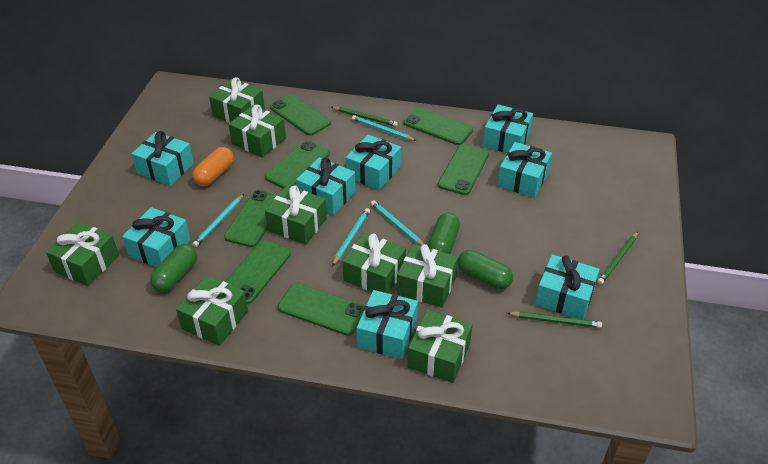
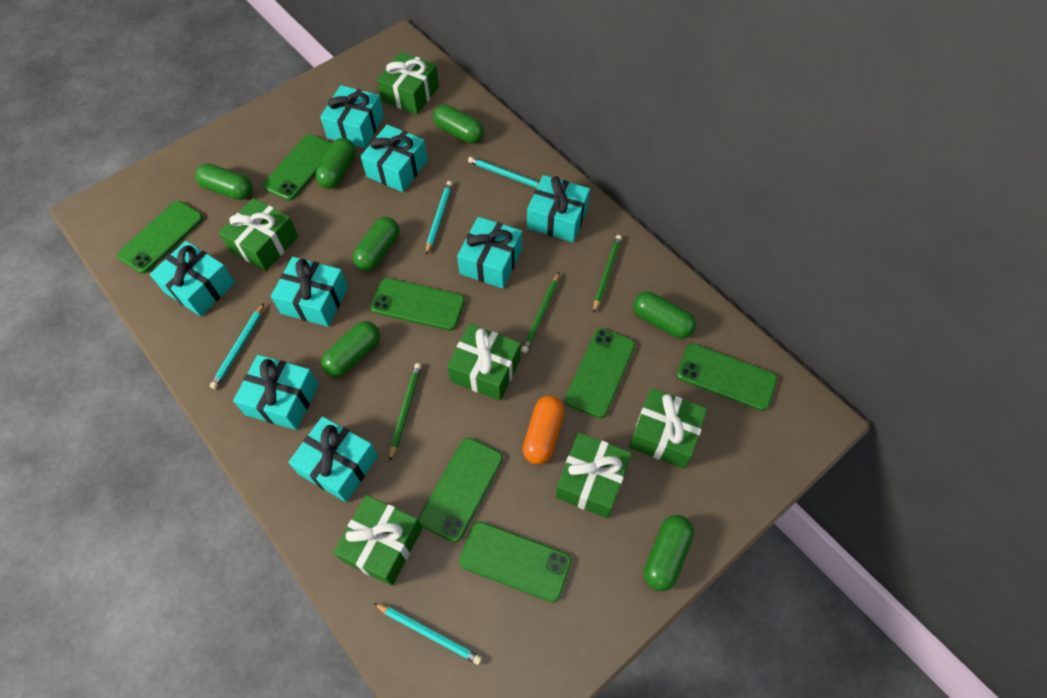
green capsule: [150,244,197,292] [428,213,460,254] [458,250,513,289] = 3 -> [195,164,253,200] [315,138,356,189] [321,321,380,377] [353,217,399,271] [433,104,484,144] [633,292,696,339] [644,515,694,591] = 7
green gift: [46,222,119,286] [176,275,248,346] [209,77,265,123] [228,105,286,158] [265,185,327,245] [343,233,406,293] [397,244,458,308] [408,310,472,383] = 8 -> [219,198,298,271] [333,495,422,586] [377,52,439,115] [447,324,521,401] [555,433,632,518] [629,388,707,469] = 6

